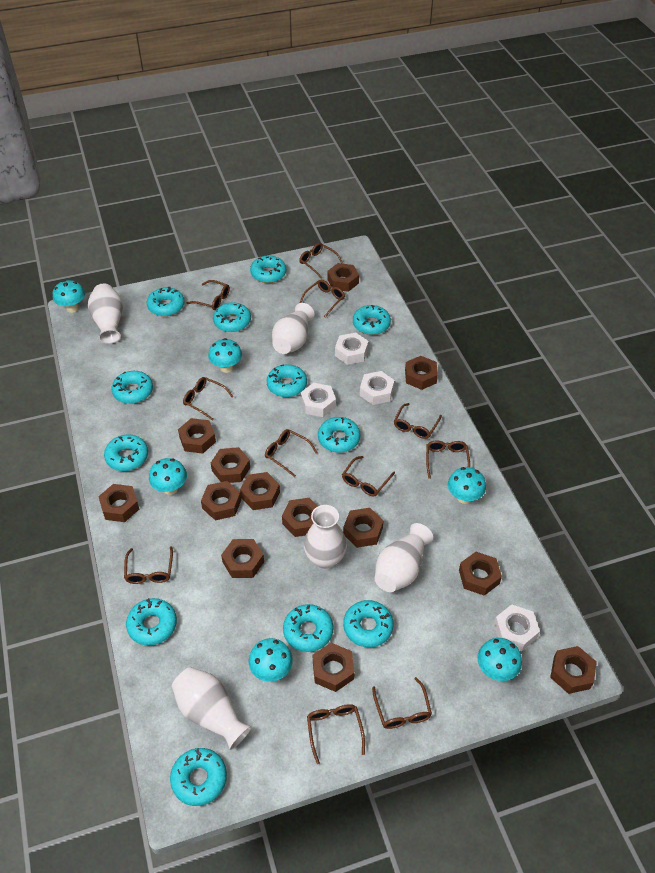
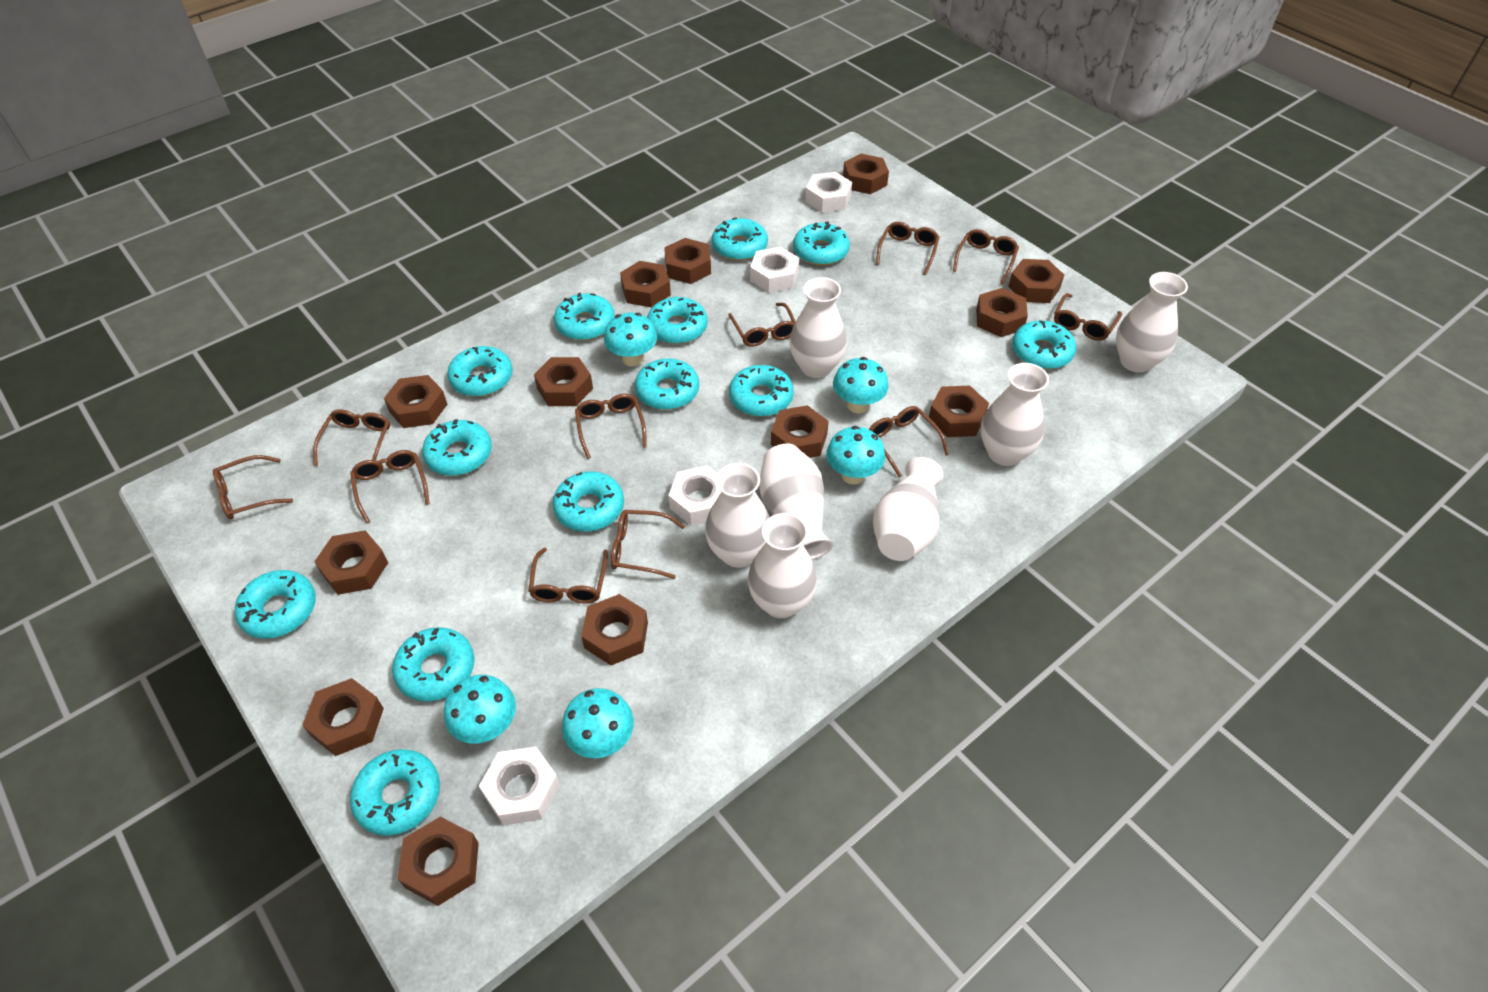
turquoise donut: [104,434,148,471] [112,371,153,404] [126,598,177,646] [147,286,185,316] [170,748,227,806] [213,302,251,332] [250,255,286,283] [267,364,307,397] [283,604,333,652] [318,417,360,453] [343,600,393,648] [353,305,391,335] = 12 -> [234,570,316,639] [350,749,440,836] [392,627,474,702] [422,419,492,476] [447,346,513,397] [553,471,624,531] [554,293,615,340] [635,358,699,410] [647,297,708,344] [712,217,768,261] [729,365,794,417] [793,222,850,265] [1012,320,1076,369] = 13
turquoise mushroom: [53,280,85,313] [149,458,187,495] [208,338,242,373] [249,638,293,682] [448,467,486,504] [478,638,522,681] = 6 -> [444,675,516,744] [562,688,634,758] [604,313,657,366] [826,426,885,484] [833,357,889,413] = 5
white vase: [88,284,123,344] [172,667,252,750] [272,303,315,354] [304,505,347,569] [375,523,433,592] = 5 -> [705,463,770,568] [748,513,817,618] [759,443,833,560] [790,277,847,378] [873,457,943,561] [981,363,1049,466] [1116,272,1188,373] = 7

